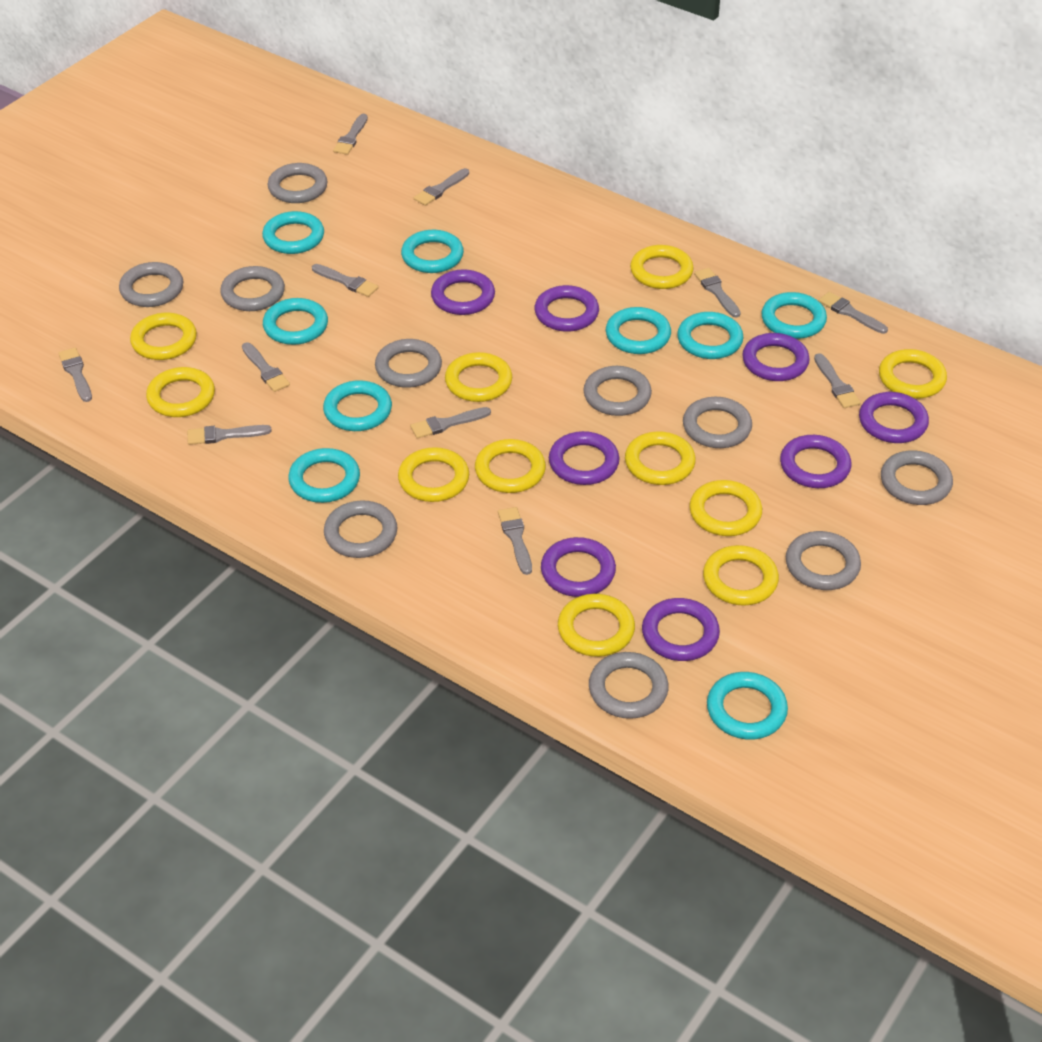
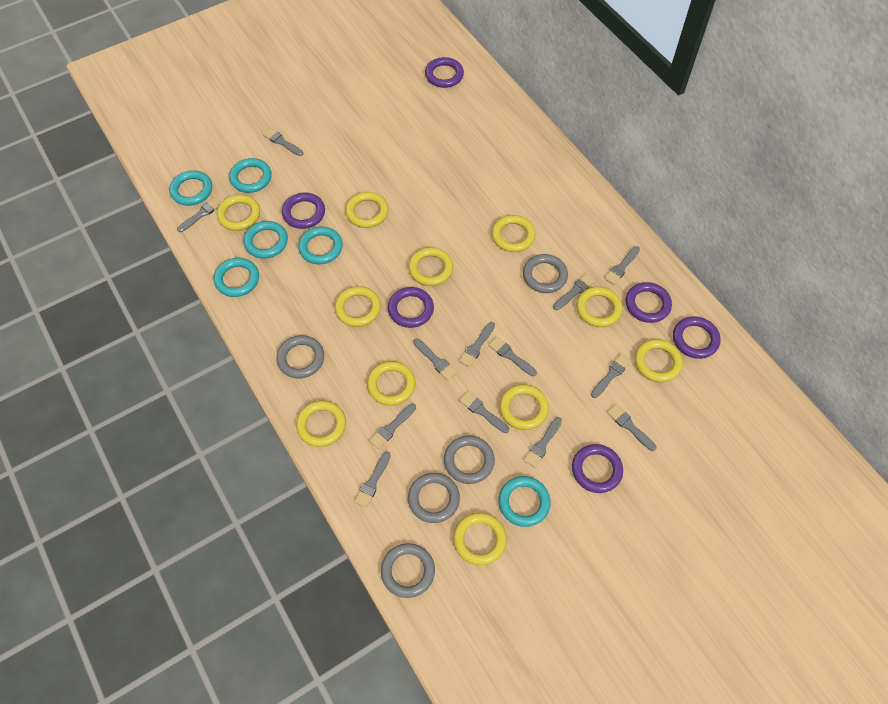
grey brush: [58,348,92,402] [187,425,272,445] [242,342,290,392] [312,264,379,297] [333,114,368,155] [410,407,491,439] [414,168,469,206] [498,507,532,575] [694,268,741,318] [814,353,861,408] [819,292,888,334] = 11 -> [177,197,221,232] [263,128,303,156] [354,451,391,508] [369,403,416,449] [413,338,457,381] [459,322,495,367] [459,391,509,433] [488,337,537,376] [524,417,562,468] [553,273,596,310] [591,354,631,398] [604,246,640,285] [607,404,656,451] = 13
grey ring: [119,262,183,307] [220,266,285,311] [267,163,328,203] [324,500,397,558] [375,339,442,388] [583,366,652,416] [589,652,668,719] [683,397,752,448] [786,531,861,590] [881,450,953,505] = 10 -> [276,335,324,379] [381,543,435,598] [408,473,460,523] [444,435,495,484] [523,254,568,293] = 5
purple ring: [431,269,495,315] [535,285,599,332] [541,537,616,597] [549,431,619,485] [642,598,720,661] [742,333,810,381] [780,435,851,488] [859,392,929,443] = 8 -> [282,193,325,229] [388,287,434,328] [425,57,464,88] [572,444,623,493] [626,282,672,323] [673,316,721,359] = 6
turquoise ring: [262,211,324,254] [263,298,328,345] [288,448,360,503] [323,380,392,431] [401,230,464,273] [606,307,671,354] [677,312,743,359] [707,672,788,740] [761,292,827,339] = 9 -> [169,170,212,206] [214,258,259,297] [229,158,272,193] [244,221,288,259] [298,227,343,264] [498,476,551,527] = 6

